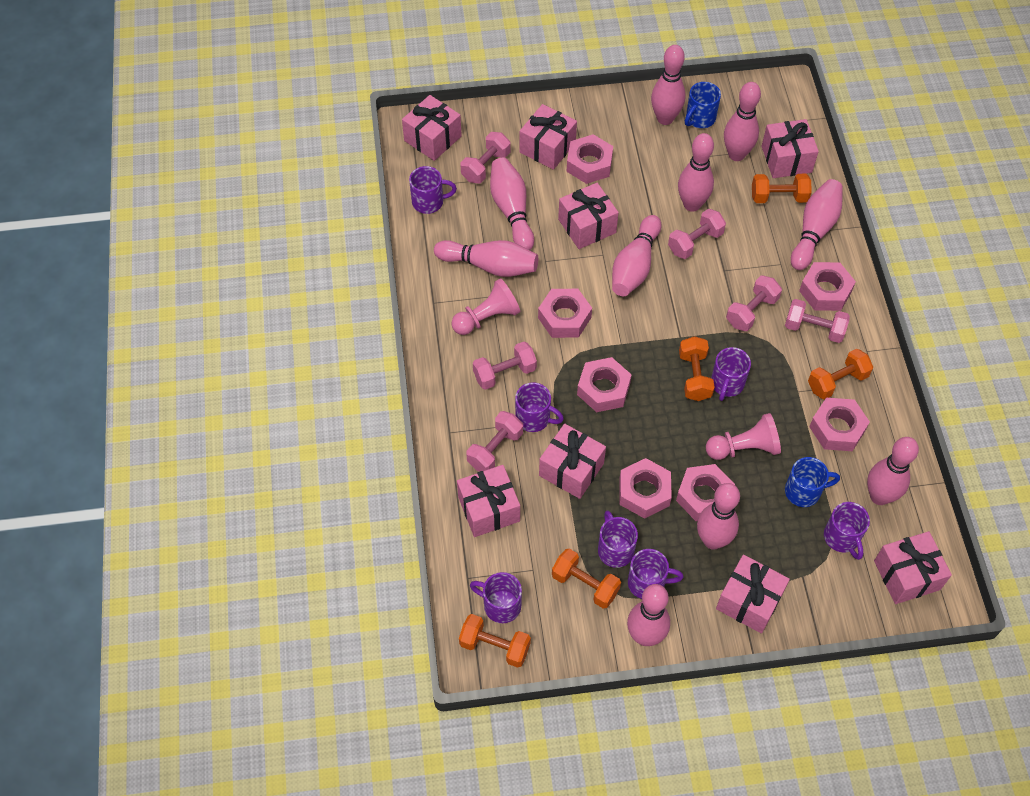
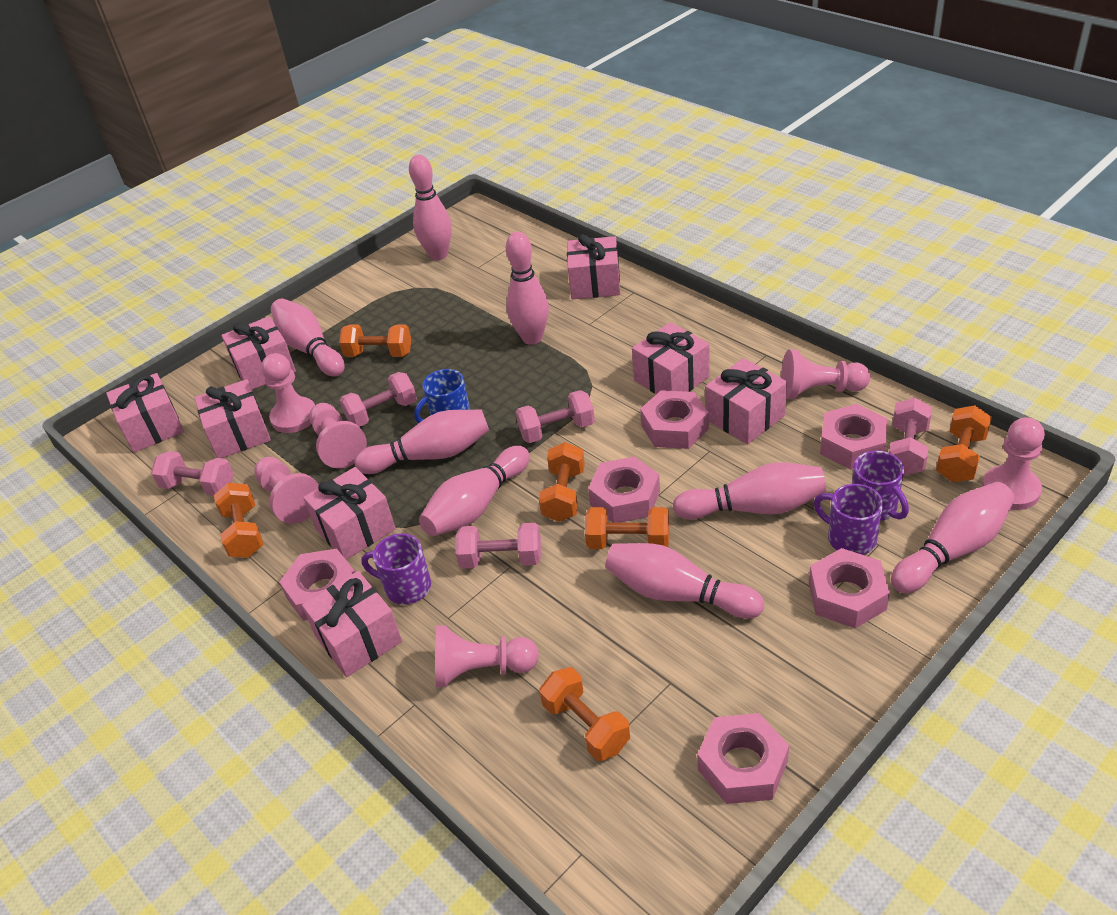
blue mug: [685,82,721,128] [785,457,840,507] = 2 -> [414,369,470,423] = 1
orange dumbbell: [459,614,531,668] [552,549,621,609] [679,336,715,401] [752,174,811,203] [808,349,873,400] = 5 -> [214,483,263,558] [339,325,411,357] [539,442,585,522] [539,667,630,761] [585,507,669,549] [936,405,992,482] = 6
pink bowling pin: [434,240,538,277] [490,158,534,250] [612,215,661,296] [627,584,670,646] [651,45,686,125] [678,133,714,212] [697,483,740,550] [724,82,761,161] [791,179,843,270] [867,437,919,505] = 10 -> [271,299,345,376] [355,410,489,474] [409,155,452,260] [419,446,530,536] [506,232,549,345] [605,543,764,619] [673,462,826,519] [891,482,1015,593] = 8
pink dumbbell: [461,132,511,183] [466,411,523,472] [473,342,537,390] [668,209,726,259] [726,276,782,331] [785,299,850,343] = 6 -> [151,451,234,496] [339,372,417,427] [455,523,541,569] [516,390,595,443] [889,398,932,476] = 5
pink nut: [538,289,592,338] [567,134,613,184] [577,357,632,412] [619,458,672,519] [676,464,735,521] [799,262,856,311] [809,398,870,451] = 7 -> [279,549,355,621] [588,456,660,523] [640,390,709,449] [697,713,789,804] [809,548,890,629] [820,404,887,470] = 6
pink pawn: [452,278,520,335] [706,413,781,460] = 2 -> [254,457,319,524] [261,353,315,433] [309,403,367,468] [435,625,539,687] [781,350,870,399] [982,417,1045,510] = 6
purple mug: [409,166,457,214] [470,572,522,623] [515,382,564,432] [598,510,638,568] [628,549,684,599] [711,347,751,401] [824,502,870,560] = 7 -> [361,533,431,605] [814,484,883,555] [852,451,909,521] = 3

